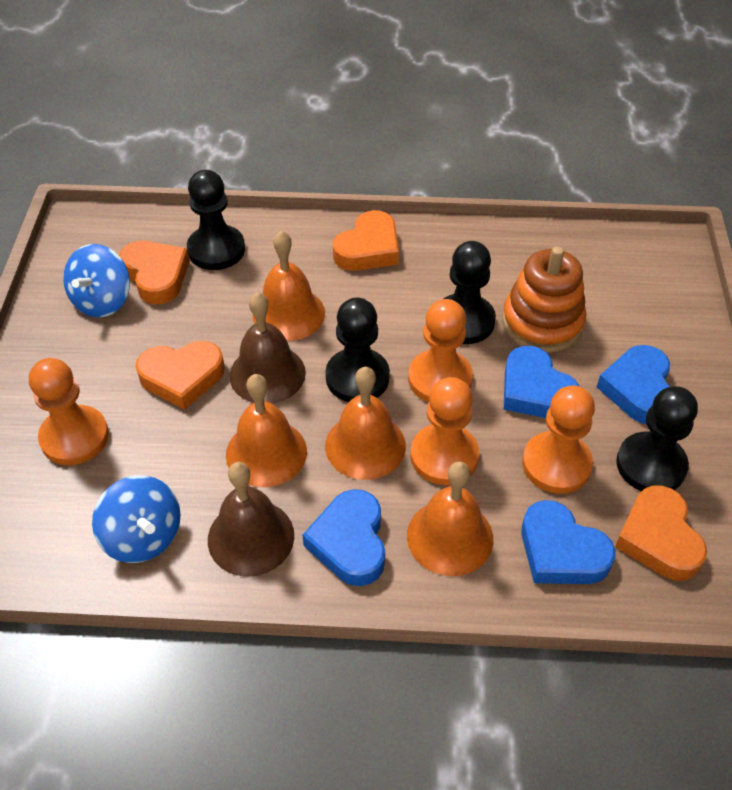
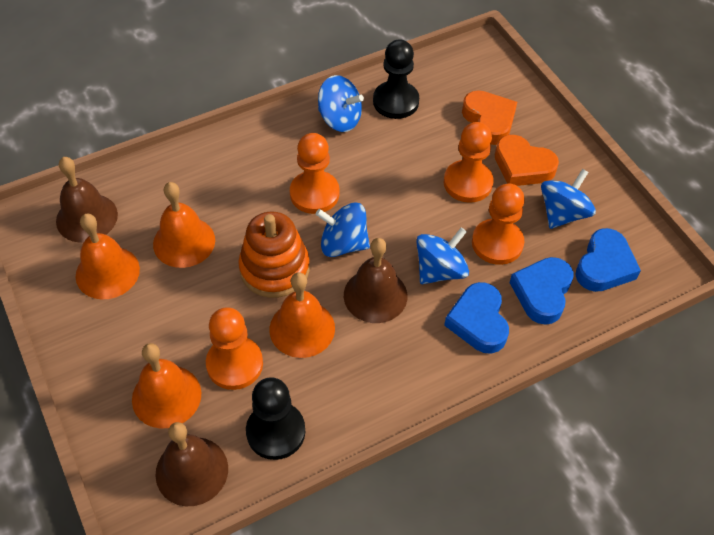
black pawn: [187,170,245,270] [325,298,390,402] [444,241,496,344] [616,386,698,491] = 4 -> [246,377,305,460] [373,39,419,119] = 2
blue heart: [303,489,385,586] [504,346,580,418] [521,500,615,584] [597,345,670,424] = 4 -> [444,282,509,354] [509,257,573,325] [575,228,641,292] = 3
blue spinning top: [63,244,130,317] [92,475,181,563] = 2 -> [316,203,370,257] [318,75,364,132] [416,228,469,284] [541,169,596,229] = 4
brown bell: [208,462,294,577] [229,292,306,404] = 2 -> [56,157,118,243] [155,422,228,506] [344,238,407,323] = 3
orange heart: [119,241,190,304] [136,341,225,410] [333,210,399,271] [615,485,707,581] = 4 -> [462,90,517,145] [495,135,559,186] = 2

